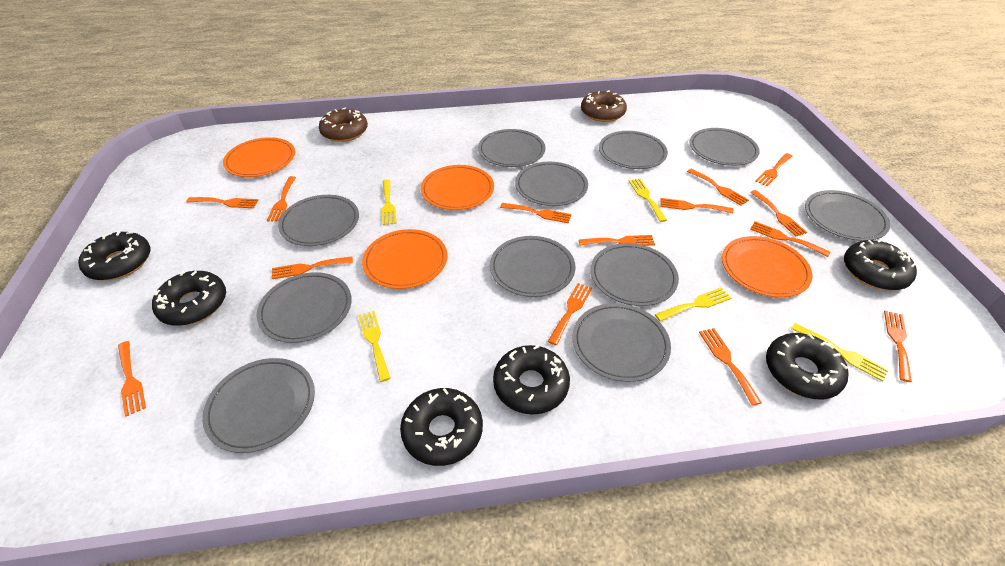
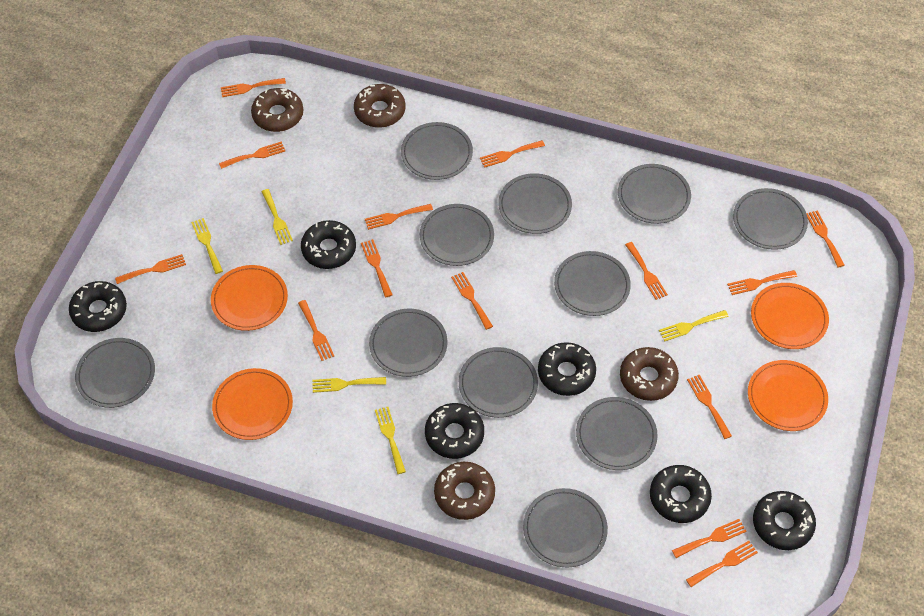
brown donut: [319,107,368,142] [581,90,627,122] = 2 -> [251,88,303,132] [354,84,406,128] [434,462,495,520] [620,347,679,401] = 4

